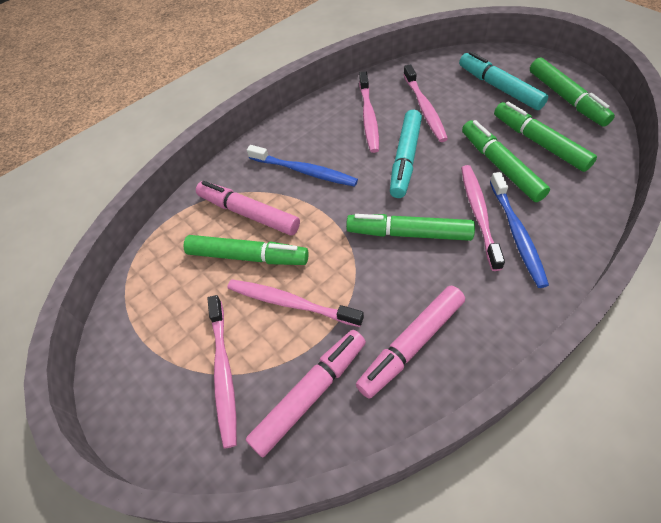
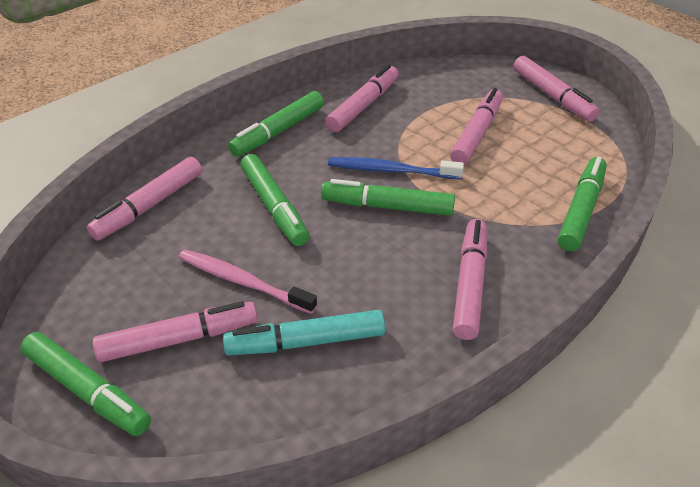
blue toothbrush: [247,145,358,187] [490,172,549,288] = 2 -> [328,157,464,179] = 1
pink marker: [196,181,300,235] [246,330,366,458] [356,286,465,399] = 3 -> [87,157,202,241] [93,301,258,362] [325,64,399,132] [450,88,503,165] [453,219,487,340] [513,56,600,122] = 6
pink toothbrush: [208,295,237,448] [227,279,364,327] [359,71,379,153] [403,64,448,142] [461,165,505,271] = 5 -> [178,249,317,314] = 1
turquoise marker: [390,110,422,198] [459,51,548,110] = 2 -> [223,310,385,356] = 1

